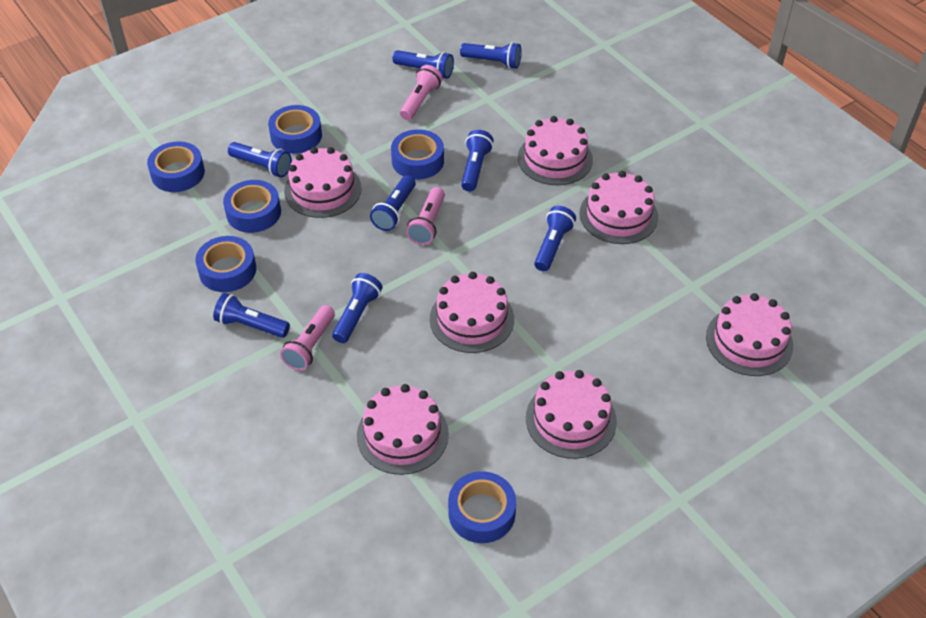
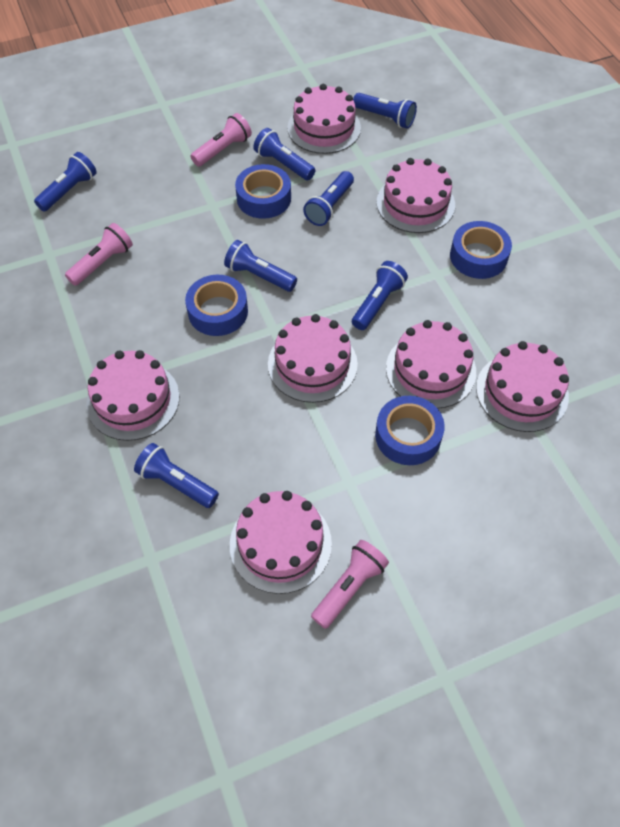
blue flashlight: [213,293,290,338] [228,142,292,178] [332,273,382,343] [370,175,416,231] [393,50,454,79] [460,42,521,69] [461,130,494,191] [534,206,576,271] = 8 -> [34,152,97,211] [134,443,219,508] [224,240,297,292] [253,128,315,180] [303,171,354,226] [352,261,408,330] [353,93,417,129] = 7
blue tape: [147,141,205,192] [195,236,256,292] [223,180,281,233] [268,105,322,154] [391,129,444,179] [448,471,516,543] = 6 -> [185,275,248,336] [235,164,291,219] [375,396,445,465] [450,221,512,279] = 4

